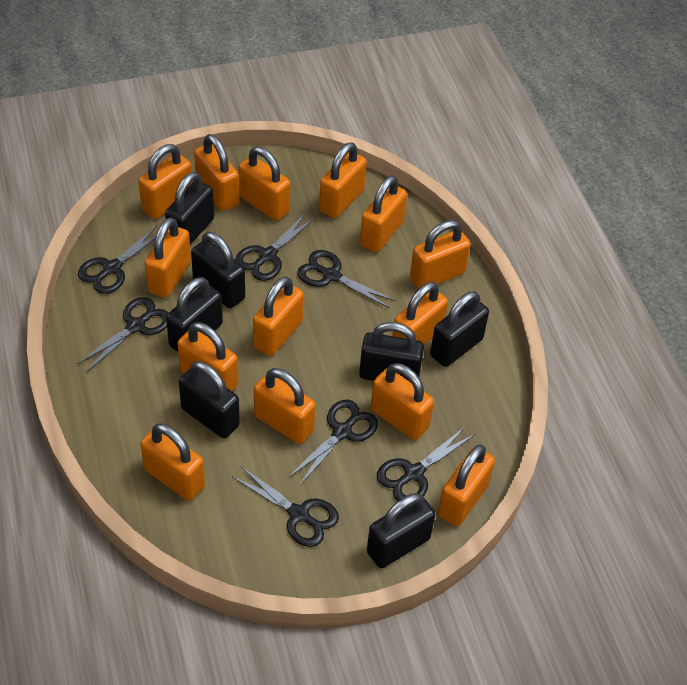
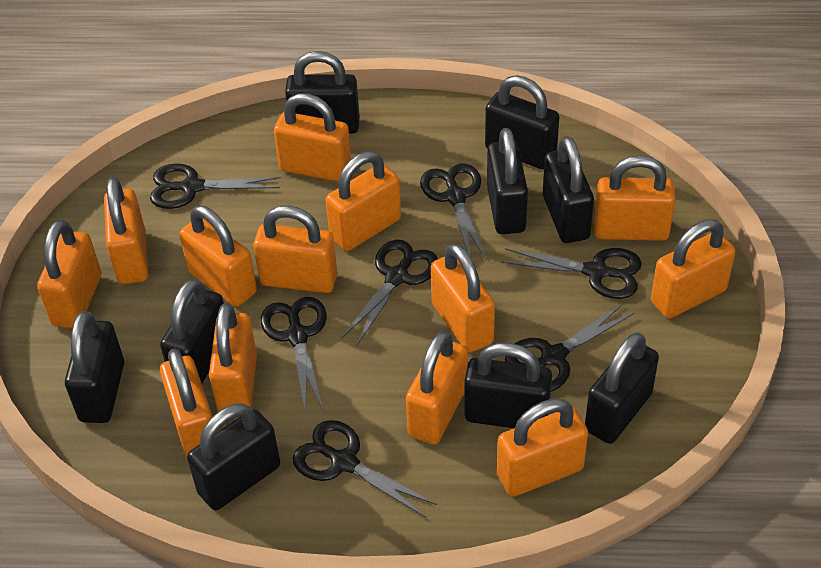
black padlock: [165,172,214,245] [166,277,223,352] [179,361,240,438] [191,232,245,308] [359,322,424,382] [367,493,435,568] [430,291,489,367] = 7 -> [65,311,124,423] [160,279,224,383] [187,403,280,510] [285,51,360,134] [464,343,552,428] [485,75,559,170] [487,128,528,234] [543,136,594,243] [585,332,659,444] = 9
orange padlock: [138,144,193,219] [140,423,205,501] [145,217,191,298] [177,322,238,391] [194,134,240,211] [238,147,290,221] [253,276,304,356] [254,368,316,444] [319,142,367,218] [360,175,407,252] [370,363,434,440] [392,282,448,345] [410,220,471,289] [438,444,495,526] = 14 -> [37,220,101,328] [104,177,148,284] [160,348,212,458] [179,206,257,307] [209,303,257,412] [253,206,337,293] [274,93,351,182] [326,151,401,251] [406,331,468,444] [431,243,495,353] [497,398,588,497] [594,155,676,241] [651,219,736,318] = 13

